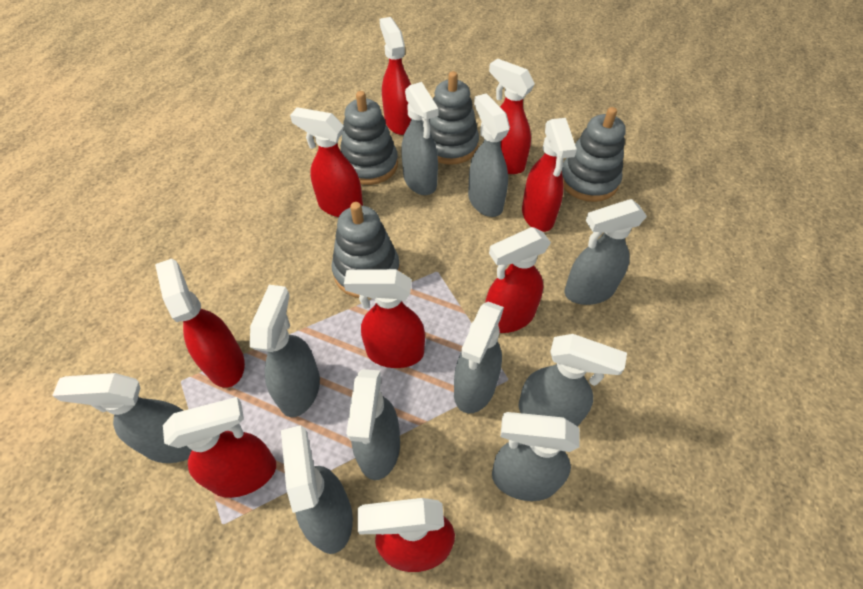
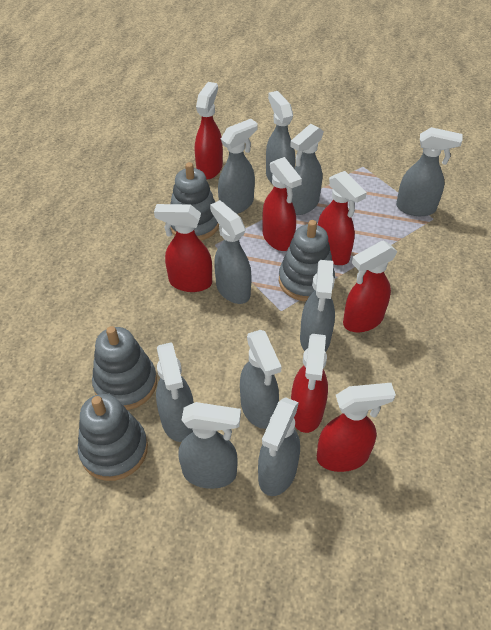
red spray bottle: [155,259,245,388] [163,397,276,498] [290,107,363,217] [344,269,425,368] [358,498,455,572] [380,17,411,135] [485,227,551,333] [489,58,535,174] [522,118,577,232] = 9 -> [154,204,212,292] [195,82,223,180] [262,157,302,251] [291,334,328,433] [317,383,396,472] [318,171,367,265] [343,240,398,332] = 7

